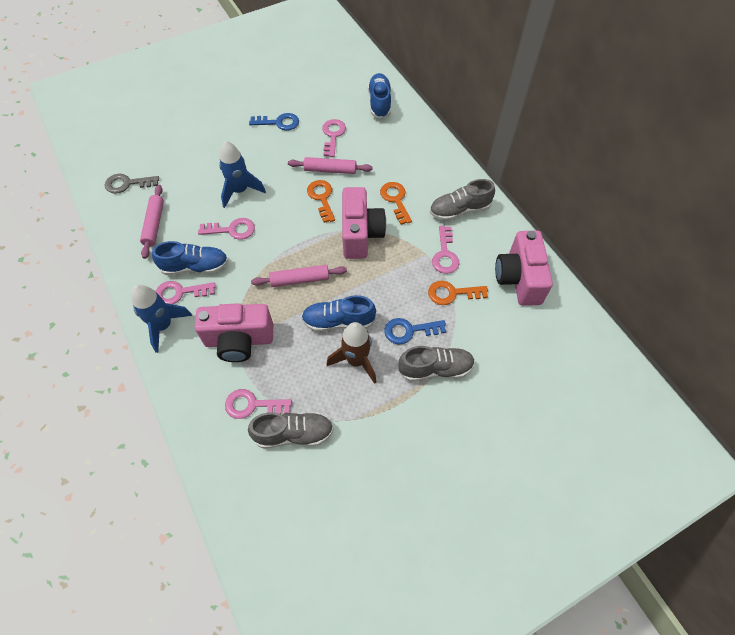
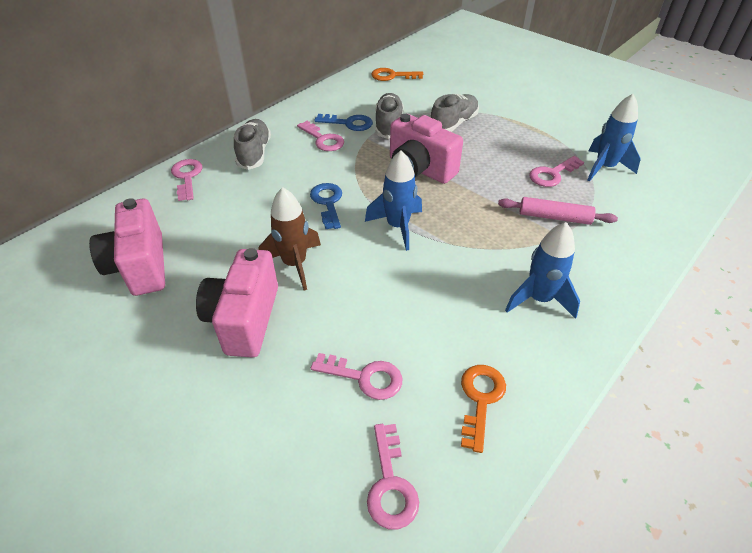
blue rocket: [131,285,192,353] [219,141,266,208] = 2 -> [365,150,422,251] [505,222,580,319] [587,94,641,182] = 3
blue shoe: [152,241,228,275] [301,295,376,332] [368,73,391,119] = 3 -> none = 0
grey key: [105,174,159,194] = 1 -> none = 0
orange key: [307,180,335,223] [380,182,412,225] [428,281,488,305] = 3 -> [371,68,423,81] [461,365,506,453] = 2
pink rolling pin: [140,185,164,259] [251,265,347,287] [288,157,373,174] = 3 -> [498,197,618,225] = 1

